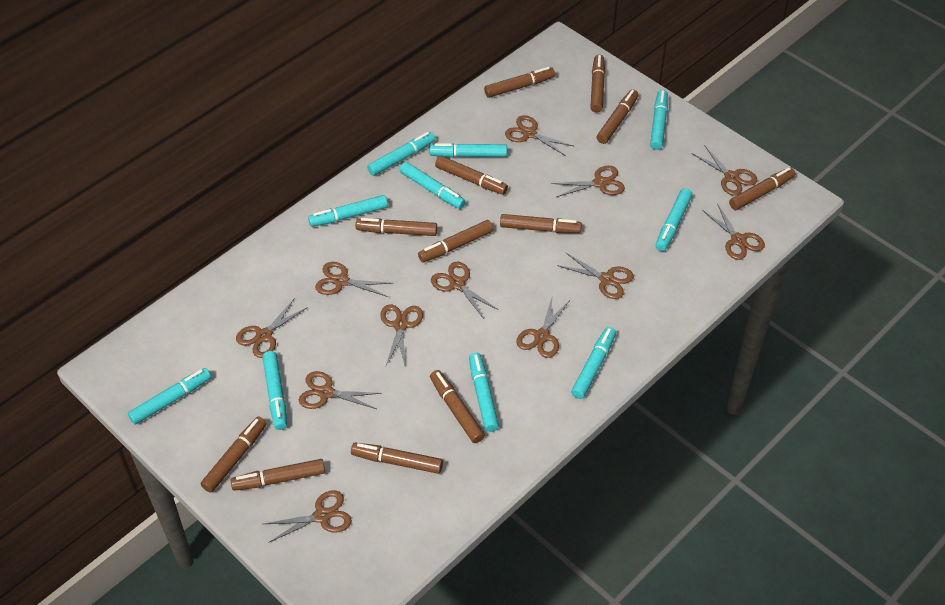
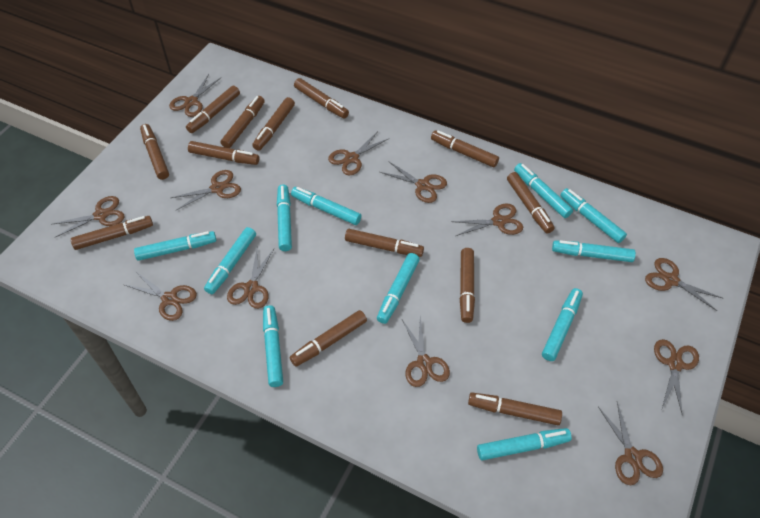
brown marker: [200,416,267,493] [231,459,325,491] [351,443,443,474] [356,218,437,236] [418,220,493,262] [430,370,485,443] [435,156,508,195] [484,67,555,98] [500,214,582,233] [591,55,605,113] [597,89,639,144] [729,167,796,210] = 12 -> [71,216,153,250] [140,124,169,180] [186,86,240,133] [188,141,259,165] [221,96,265,148] [252,97,295,151] [290,310,367,367] [294,78,349,118] [345,229,424,257] [431,130,499,168] [460,248,475,323] [468,392,562,425] [507,172,555,234] = 13
turquoise marker: [128,368,211,425] [263,351,287,430] [308,195,388,227] [367,132,435,176] [400,162,466,209] [430,143,507,158] [469,353,499,432] [571,327,616,399] [650,90,668,150] [656,188,693,251] = 10 -> [134,231,216,261] [204,227,256,294] [263,305,283,387] [277,184,292,251] [291,187,362,225] [377,253,420,324] [477,428,572,461] [514,163,573,218] [542,288,583,361] [552,240,636,262] [560,188,627,243] = 11

